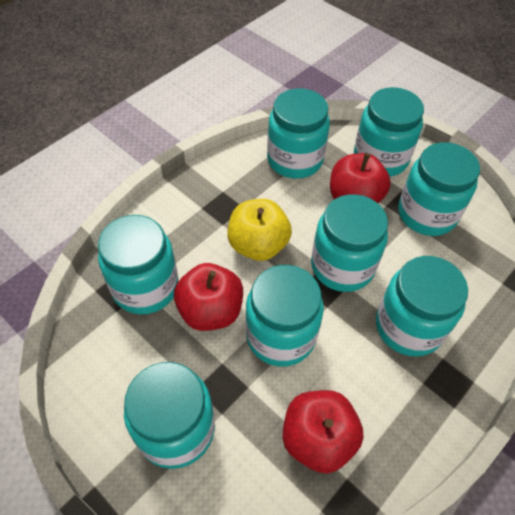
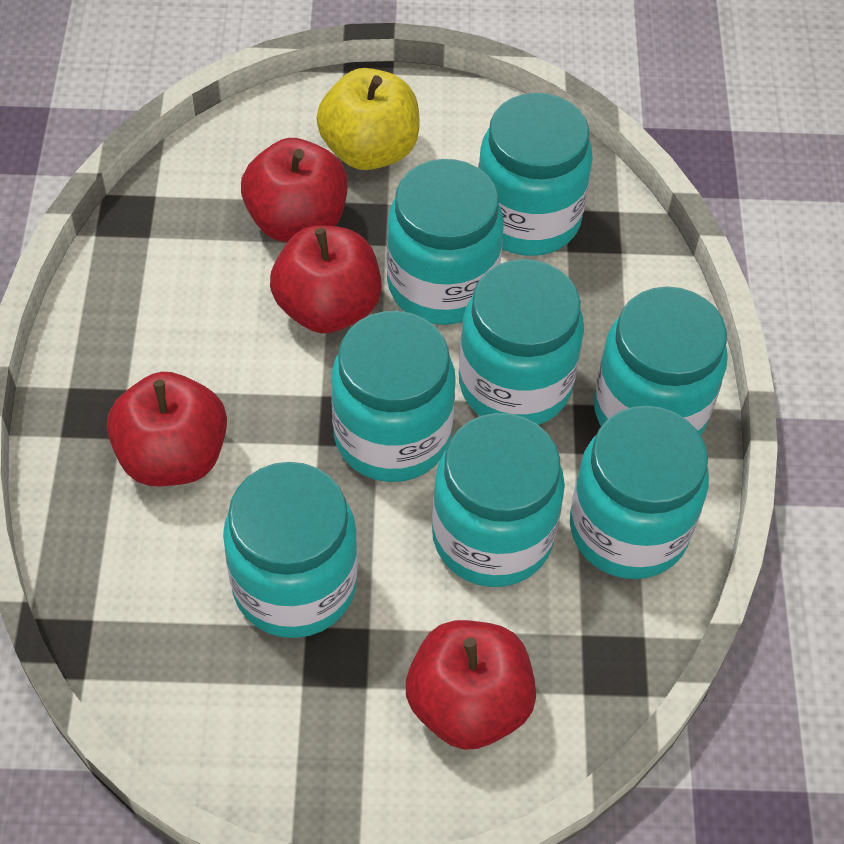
red apple: [174,263,243,331] [283,390,363,474] [330,153,391,203] = 3 -> [107,372,227,486] [241,138,348,242] [270,225,382,333] [406,620,536,750] = 4

